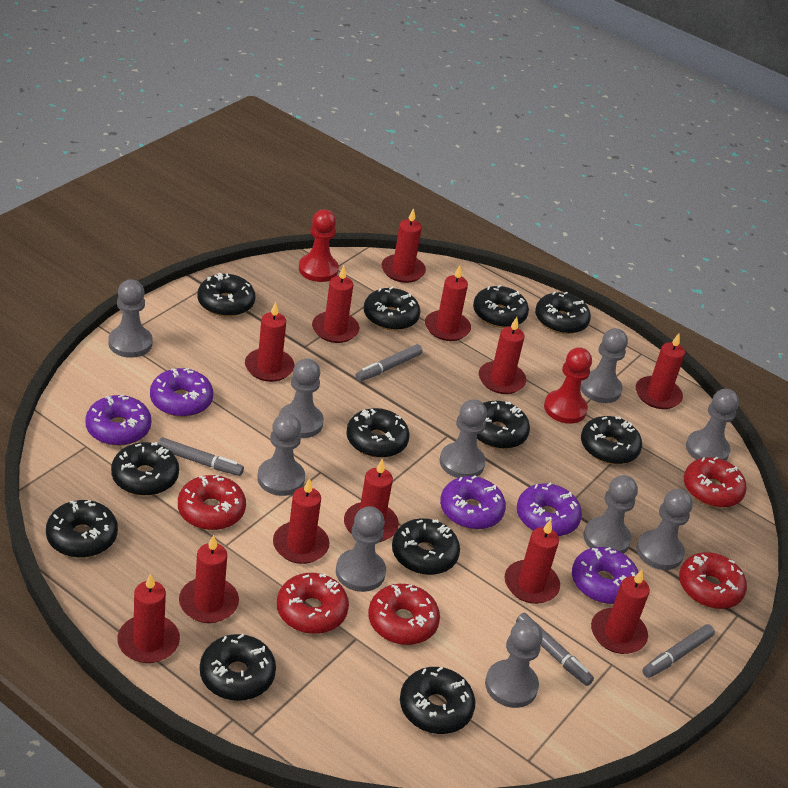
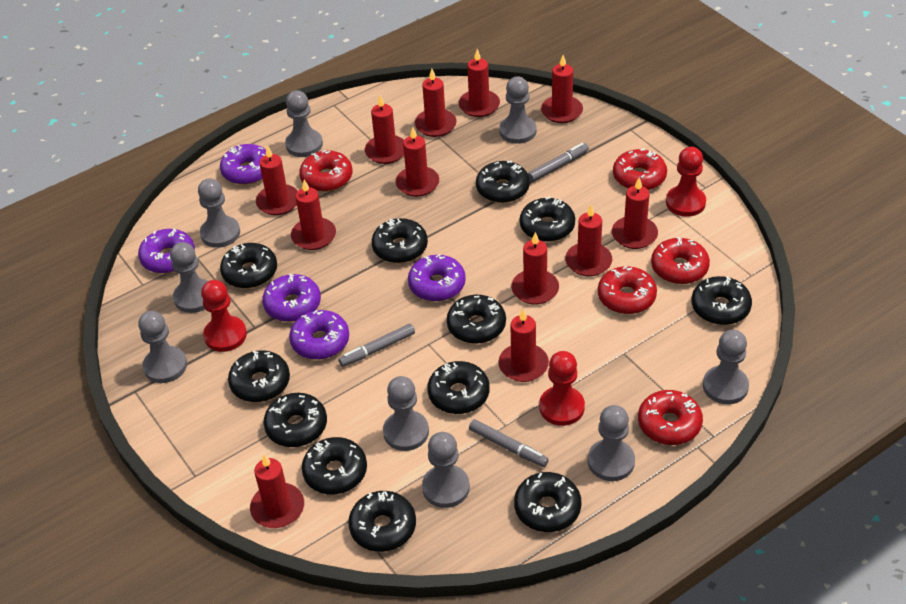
grey marker: [158,438,244,476] [356,344,423,381] [516,613,594,686] [642,624,715,678] = 4 -> [338,324,415,367] [469,419,549,467] [528,143,589,182] = 3
grey pawn: [108,279,153,358] [258,413,305,496] [279,358,324,438] [336,506,386,592] [439,399,487,478] [485,620,543,708] [580,328,628,403] [583,475,638,554] [636,489,693,570] [686,389,739,461] = 10 -> [138,311,187,383] [170,242,208,313] [198,178,240,248] [285,90,323,157] [383,376,429,451] [422,432,470,508] [499,77,536,144] [588,405,635,481] [703,330,749,404] = 9
red pawn: [299,209,339,282] [544,347,592,424] = 2 -> [201,280,247,352] [539,351,585,426] [666,147,706,217] = 3

